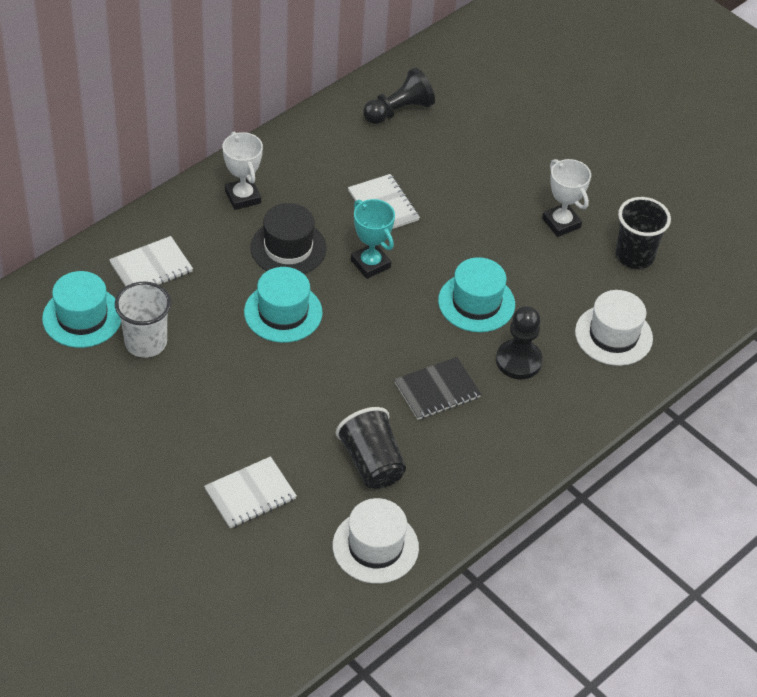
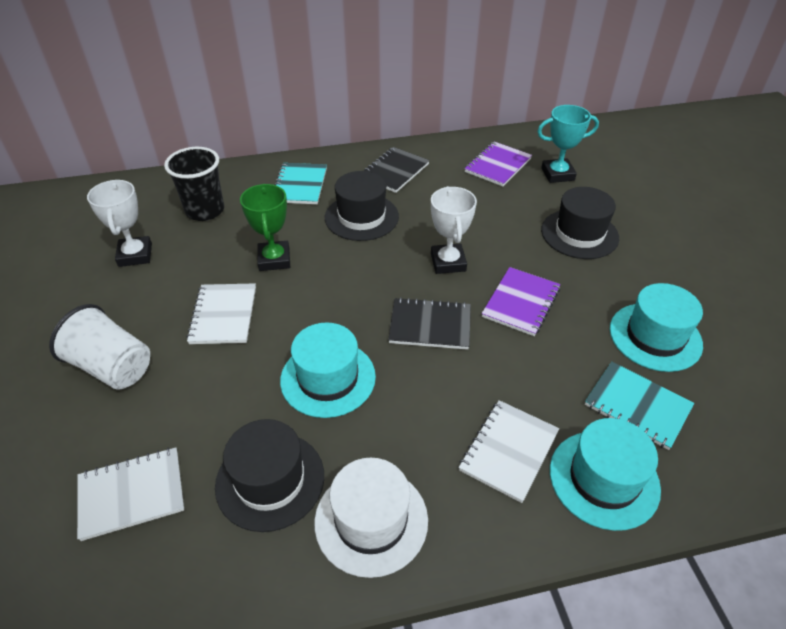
black cup: [336,407,406,489] [615,197,671,269] = 2 -> [164,147,224,221] = 1
black hat: [250,203,326,274] = 1 -> [215,419,324,532] [325,171,399,241] [541,187,619,259] = 3
black notebook: [394,357,482,420] = 1 -> [364,147,430,193] [388,297,471,350] = 2
black pawn: [363,68,435,124] [496,306,543,379] = 2 -> none = 0
green trophy: none = 0 -> [240,184,290,271] = 1
purple notebook: none = 0 -> [464,141,532,186] [482,267,561,336] = 2
turquoise notebook: none = 0 -> [275,163,327,204] [585,362,694,450] = 2
white hat: [333,498,419,584] [575,290,653,366] = 2 -> [314,458,428,578] = 1

